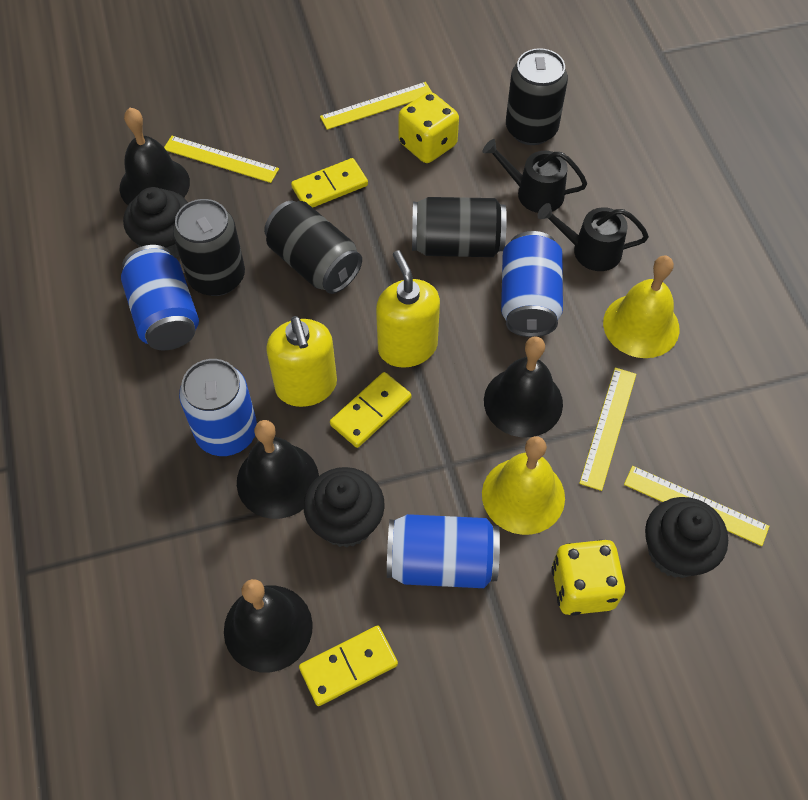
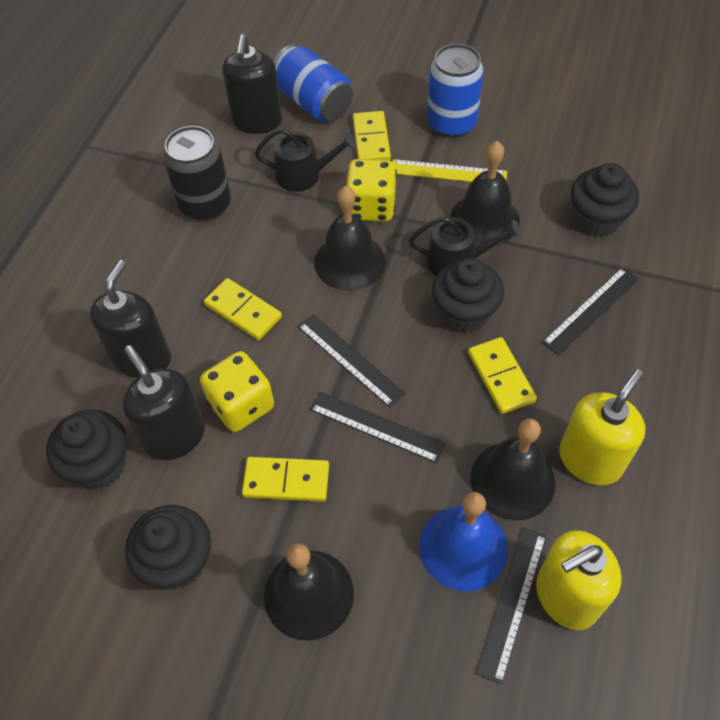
black can: [173,199,245,296] [264,201,362,294] [412,197,507,257] [506,48,568,145] = 4 -> [163,126,231,221] = 1
black cupcake: [123,187,188,258] [304,467,385,548] [645,497,728,578] = 3 -> [46,410,127,489] [125,505,211,589] [432,258,504,333] [571,163,639,237] = 4
black ruler: none = 0 -> [298,314,405,407] [310,392,446,463] [476,527,546,684] [542,268,639,355] = 4
black soap dispenser: none = 0 -> [90,260,171,378] [122,345,205,460] [223,34,282,134] = 3
blue bell: none = 0 -> [420,492,508,591] = 1
blue can: [121,245,199,350] [179,359,257,456] [387,514,500,588] [501,231,563,337] = 4 -> [273,44,353,121] [427,44,484,138] = 2
yellow bell: [482,436,565,535] [603,256,679,358] = 2 -> none = 0
yellow domino: [291,158,368,208] [299,625,398,706] [330,372,411,448] = 3 -> [204,278,282,340] [242,457,329,502] [353,111,391,160] [468,337,537,414] = 4
yellow ruler: [164,136,279,183] [320,82,432,130] [579,367,636,491] [624,466,769,546] = 4 -> [393,159,507,182] = 1

